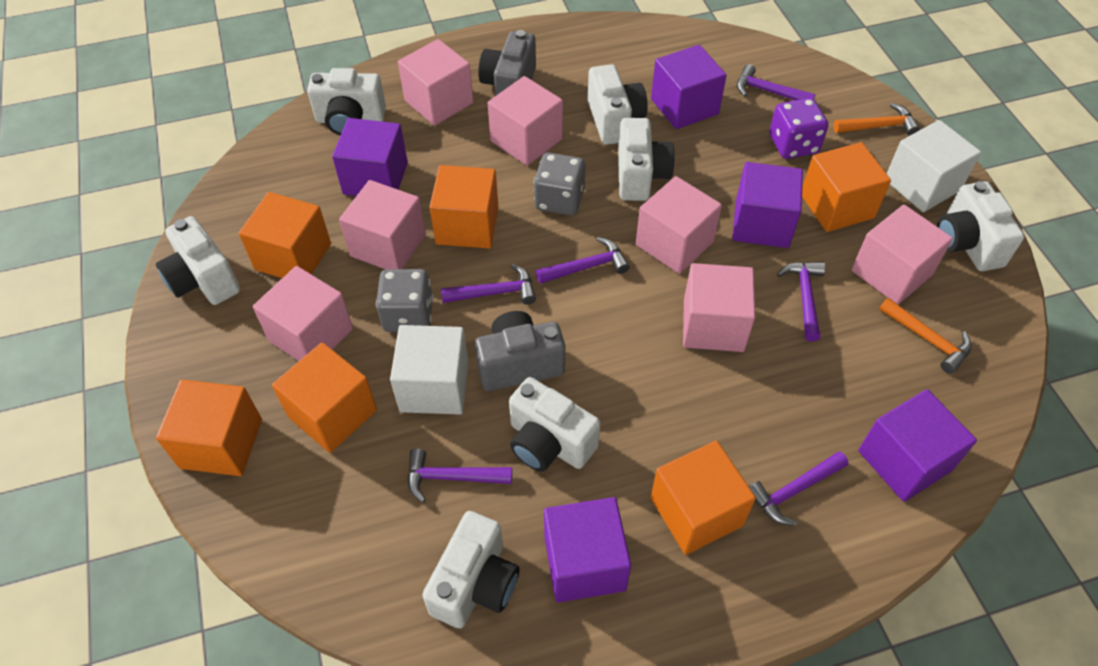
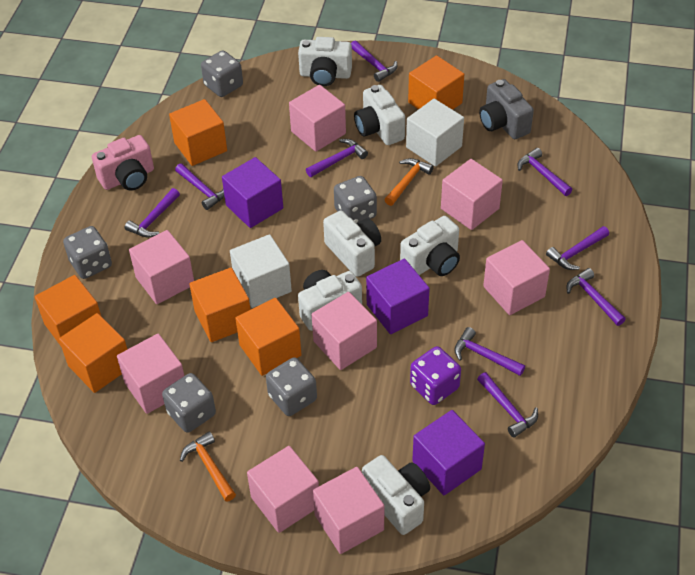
grey camera: [475,311,565,391] [478,30,536,96] = 2 -> [479,79,534,139] = 1
grey dice: [376,269,433,332] [534,153,586,216] = 2 -> [63,226,112,279] [162,373,216,433] [201,50,243,97] [266,357,317,416] [334,176,377,223] = 5
pink camera: none = 0 -> [92,135,154,191] = 1
pink cube: [253,266,353,361] [339,180,426,269] [398,39,473,126] [488,76,563,166] [636,176,722,274] [683,263,755,352] [852,205,953,304] = 7 -> [117,334,184,414] [129,230,194,304] [247,446,319,533] [289,85,346,152] [312,292,377,370] [313,467,384,554] [441,159,503,230] [483,240,550,315] = 8
purple cube: [332,118,408,196] [544,497,631,603] [651,45,727,129] [732,162,803,248] [858,389,977,502] = 5 -> [222,157,283,228] [366,259,430,334] [412,410,485,495] = 3
purple hammer: [407,449,512,503] [441,264,536,305] [536,237,630,284] [737,64,816,100] [749,451,849,526] [777,262,825,342] = 6 -> [125,188,180,238] [175,164,225,210] [306,139,368,177] [351,41,397,82] [454,327,525,376] [477,372,538,438] [517,148,572,196] [546,226,609,270] [567,268,625,326] = 9
white camera: [156,216,240,305] [307,68,386,135] [422,511,520,628] [509,377,600,472] [588,64,648,145] [618,118,675,201] [937,181,1025,271] = 7 -> [298,37,352,86] [298,270,362,331] [323,211,381,277] [354,85,405,145] [362,455,430,535] [400,216,460,276] = 6

